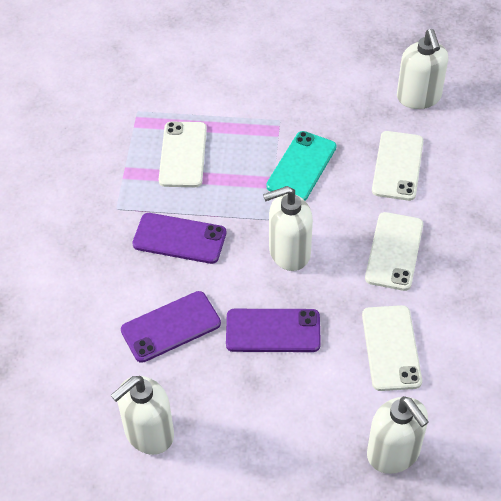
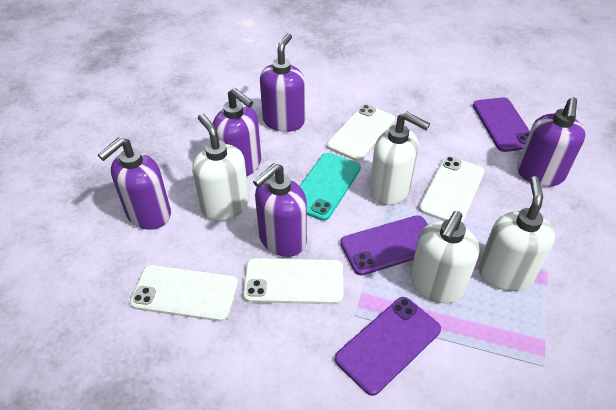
purple soap dispenser: none = 0 -> [98,137,171,230] [213,88,261,176] [253,163,307,257] [260,33,305,132] [517,97,586,187] = 5

